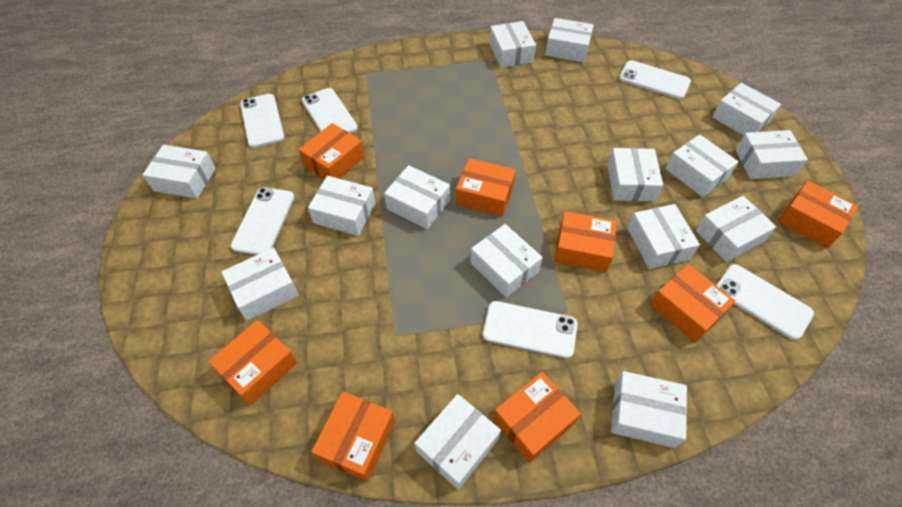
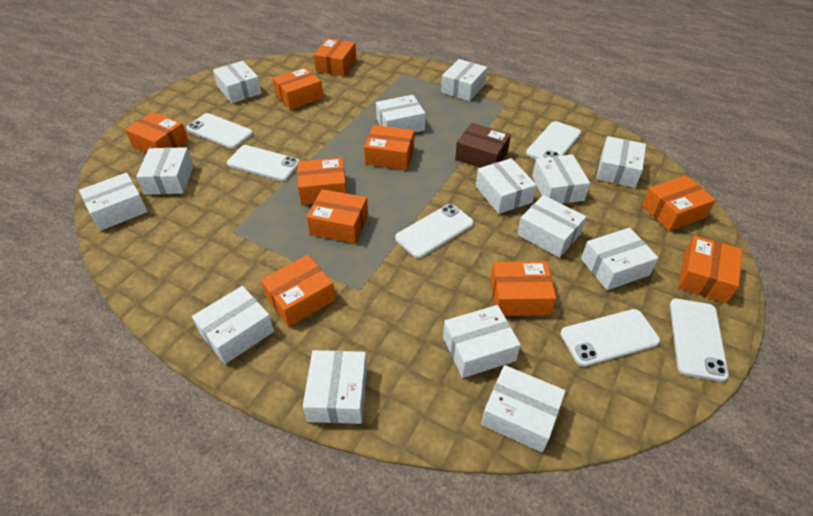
brown box: none = 0 -> [455,123,511,168] = 1
orange box: [208,320,297,406] [299,123,364,179] [311,391,395,482] [456,158,516,217] [493,372,581,463] [554,211,617,272] [650,264,736,343] [778,181,858,248] = 8 -> [125,111,188,153] [261,255,336,327] [272,67,324,110] [297,158,347,205] [307,189,368,243] [314,38,357,76] [364,125,414,170] [490,261,556,316] [642,175,716,231] [678,235,742,303] = 10
white box: [143,145,215,199] [222,248,298,321] [308,176,376,236] [384,165,450,229] [415,394,501,490] [470,224,543,297] [489,21,536,68] [545,18,594,62] [608,148,663,201] [611,371,687,448] [627,204,700,269] [666,135,739,197] [696,196,777,262] [712,83,781,136] [736,130,808,179] = 15 -> [79,173,148,231] [136,147,194,195] [192,286,274,364] [213,61,262,103] [303,350,367,424] [376,95,425,133] [441,59,487,101] [443,305,521,378] [476,158,537,214] [481,365,566,453] [517,195,586,258] [532,154,590,204] [581,228,659,290] [596,136,646,188] = 14

